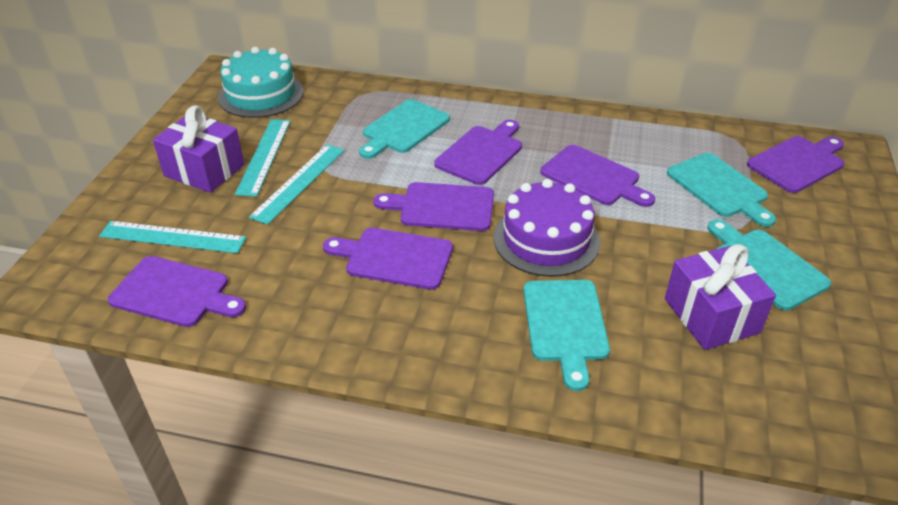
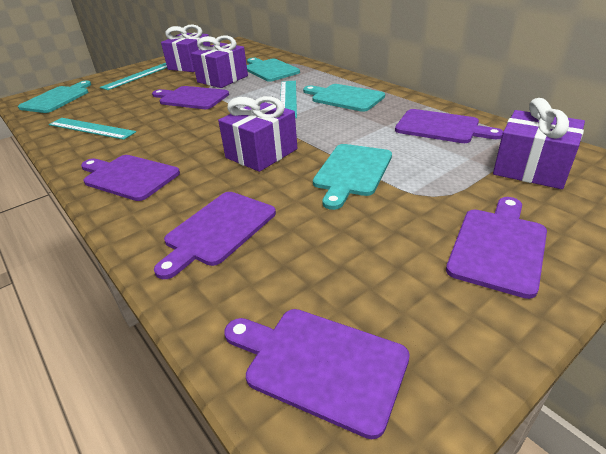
purple cake: [493,179,600,277] = 1 -> none = 0
purple gift: [153,105,244,193] [665,244,776,350] = 2 -> [161,25,211,72] [191,35,248,88] [218,96,297,172] [493,98,585,189] = 4
turquoise cake: [218,47,304,118] = 1 -> none = 0

